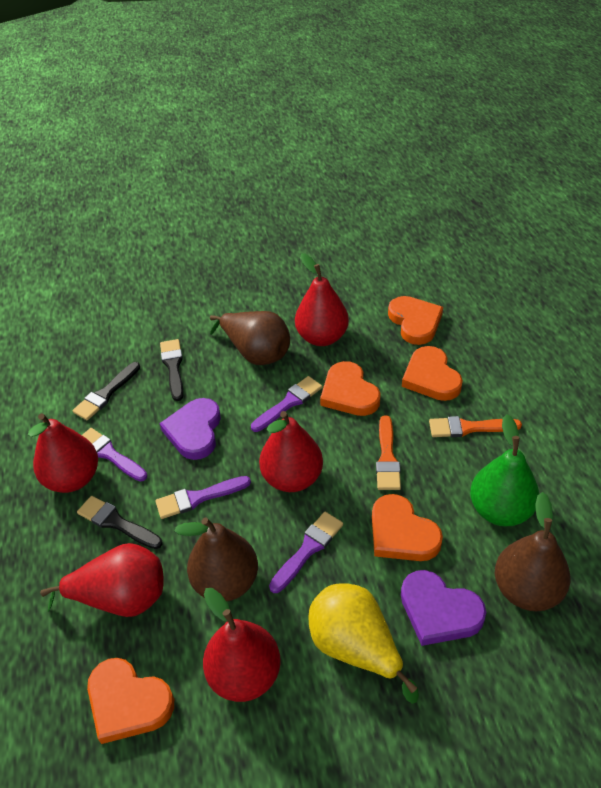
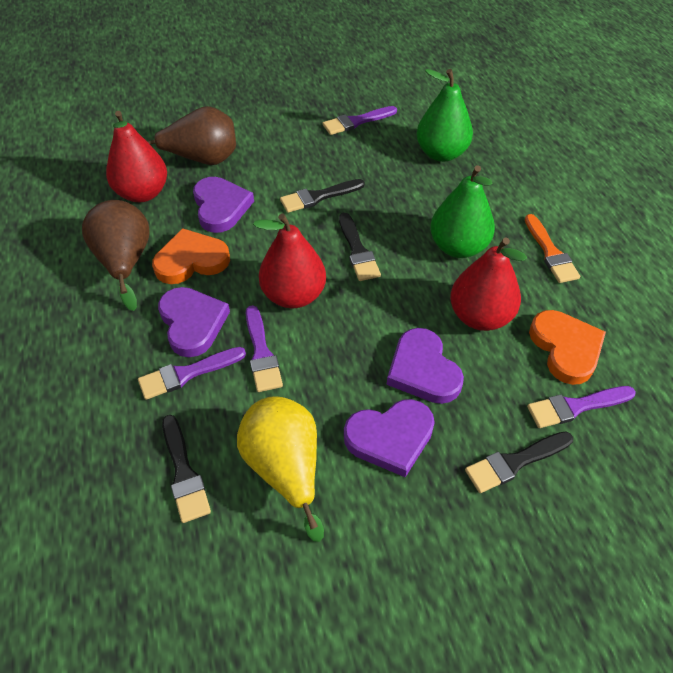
black brush: [72,362,140,420] [77,496,163,549] [160,339,184,401] = 3 -> [162,415,211,523] [280,179,365,213] [339,213,381,281] [465,431,573,493] = 4
brown pear: [174,517,258,602] [210,311,290,365] [495,492,571,611] = 3 -> [82,200,150,311] [147,106,236,165] = 2
green pear: [470,414,539,526] = 1 -> [416,69,473,162] [430,165,495,258] = 2
orange brush: [376,415,401,490] [429,416,522,437] = 2 -> [525,214,580,283] = 1
orange heart: [87,658,174,744] [320,361,381,416] [372,494,443,561] [388,296,443,345] [402,346,463,401] = 5 -> [152,228,230,284] [529,310,606,385] = 2
purple heart: [159,398,221,460] [401,570,486,646] = 2 -> [158,287,230,357] [193,177,254,233] [344,399,435,477] [387,328,464,404] = 4
red pear: [28,413,98,493] [40,543,164,617] [203,588,281,702] [259,411,323,492] [295,253,349,346] = 5 -> [106,111,167,202] [253,213,326,308] [450,237,527,331] = 3

